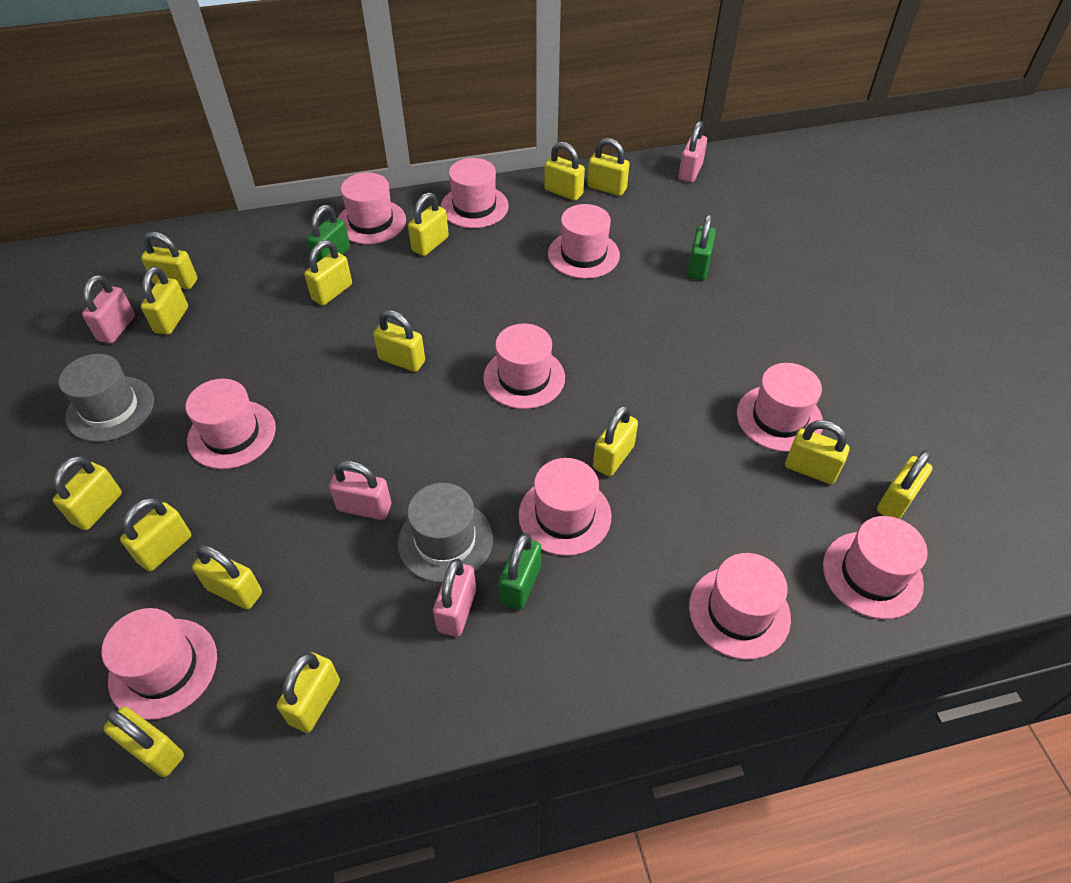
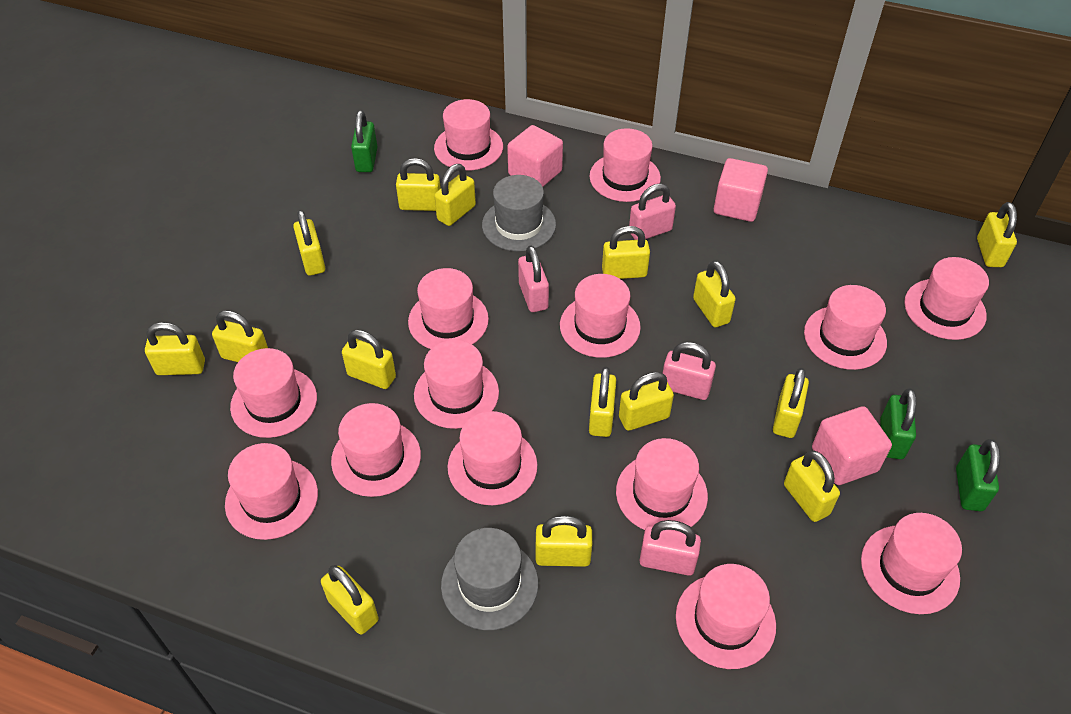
pink cube: none = 0 -> [507,125,563,187] [714,158,768,222] [812,406,892,485] = 3
pink hat: [102,608,217,720] [185,379,276,469] [338,172,406,244] [441,158,509,228] [483,323,565,409] [518,458,611,556] [548,204,620,279] [689,553,791,660] [737,363,823,452] [823,516,928,619] = 10 -> [225,443,318,540] [230,348,317,438] [331,403,421,497] [408,268,489,349] [414,340,499,429] [434,99,503,171] [448,411,537,505] [560,274,641,358] [589,128,661,202] [616,438,708,530] [676,564,776,669] [804,285,887,370] [861,513,962,614] [904,257,989,340] = 14

